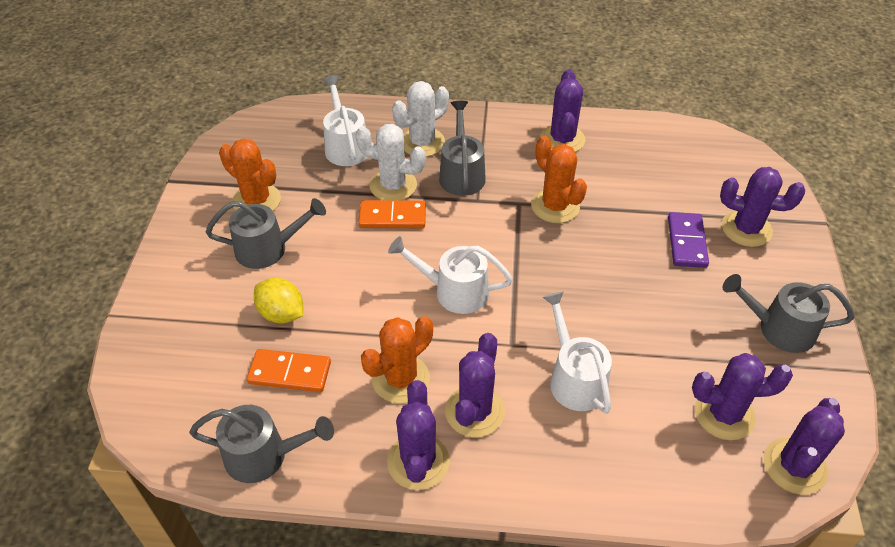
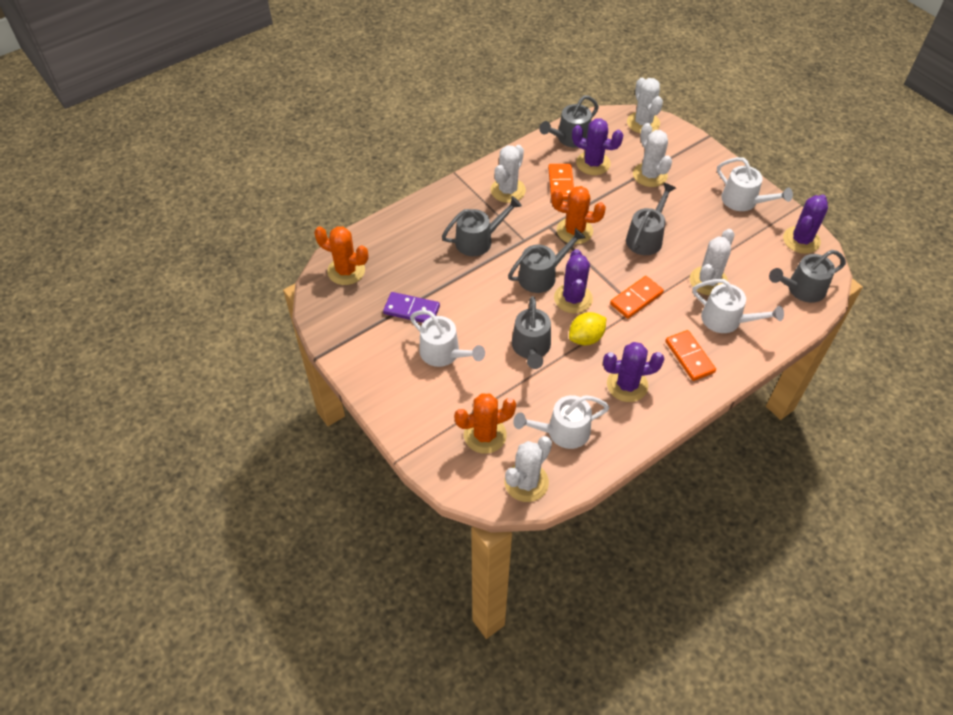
grey watering can: [189,405,334,483] [206,198,326,269] [439,101,486,196] [723,274,855,353] = 4 -> [442,196,522,256] [508,228,586,293] [512,296,551,369] [539,95,599,148] [626,183,676,255] [769,250,846,303] = 6
orange domino: [247,349,331,392] [358,200,426,228] = 2 -> [548,164,574,200] [610,276,664,319] [665,330,716,381] = 3
purple cactus: [387,380,450,490] [445,333,505,438] [540,69,585,152] [692,353,793,440] [720,167,805,247] [764,398,845,495] = 6 -> [554,249,593,313] [572,118,623,175] [603,342,664,402] [783,194,828,254] = 4
white cactus: [355,124,426,200] [392,81,449,157] = 2 -> [491,145,526,203] [504,436,552,502] [627,78,663,133] [633,123,672,187] [690,229,734,295] = 5
white watering can: [323,75,367,166] [388,236,513,314] [543,292,612,414] = 3 -> [410,310,485,367] [513,395,609,449] [692,279,784,333] [717,157,793,211] = 4

